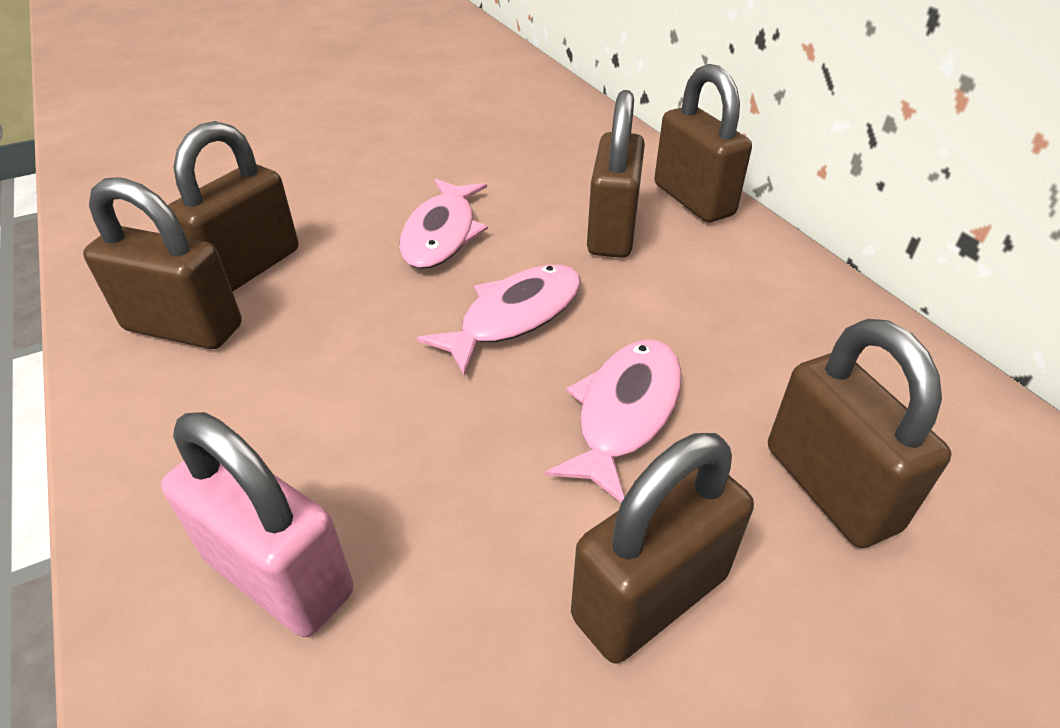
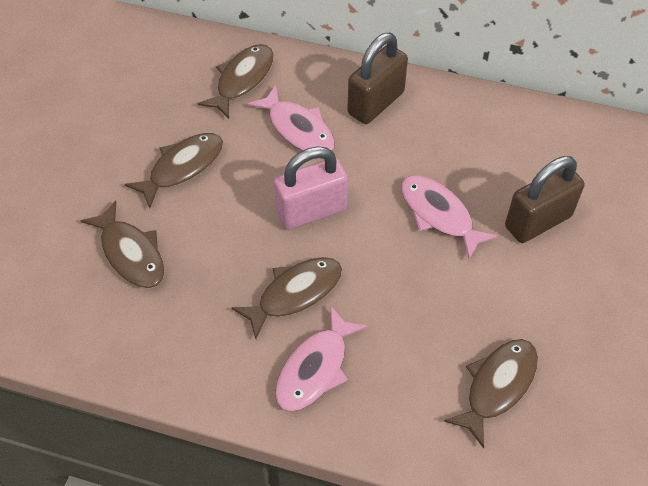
brown fish: none = 0 -> [81,200,165,288] [125,133,223,208] [197,44,274,119] [231,257,342,339] [444,339,538,448] = 5
brown padlock: [83,177,242,349] [168,121,298,292] [571,433,754,664] [587,90,645,258] [654,64,752,222] [768,319,952,548] = 6 -> [347,33,408,124] [505,156,585,243] = 2

